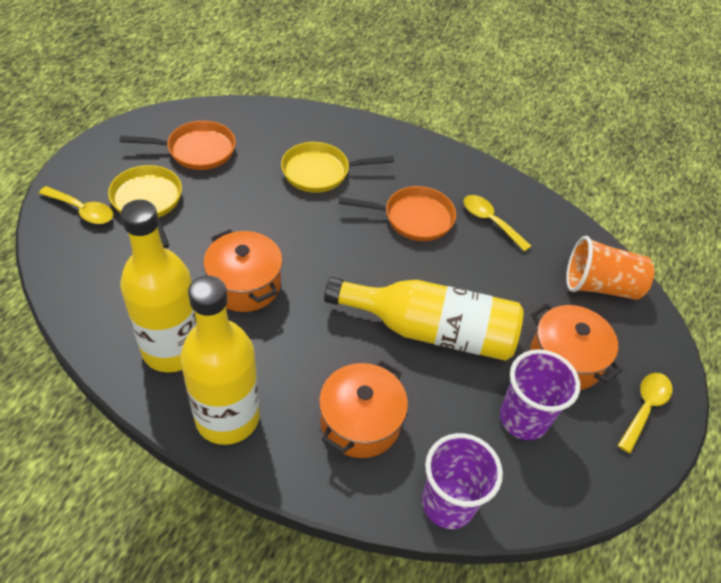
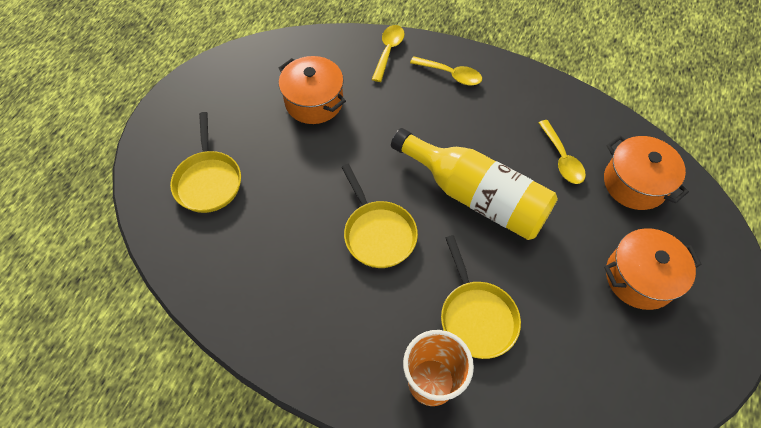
orange pan: [120,121,236,170] [339,186,456,241] = 2 -> none = 0
purple cup: [422,433,503,529] [500,349,581,440] = 2 -> none = 0
yellow bottle: [120,200,196,373] [180,276,260,445] [324,277,524,361] = 3 -> [391,128,558,240] = 1
yellow pan: [108,165,182,248] [281,142,394,193] = 2 -> [170,112,241,213] [342,164,418,268] [441,235,521,359] = 3

